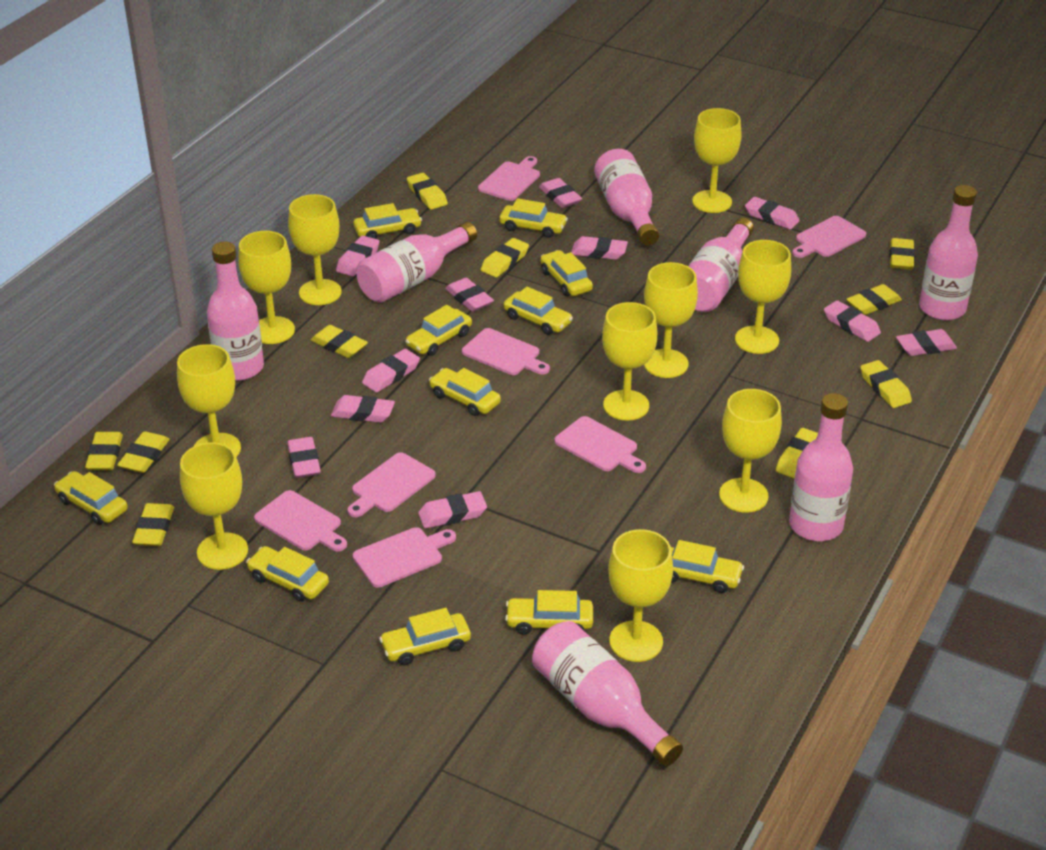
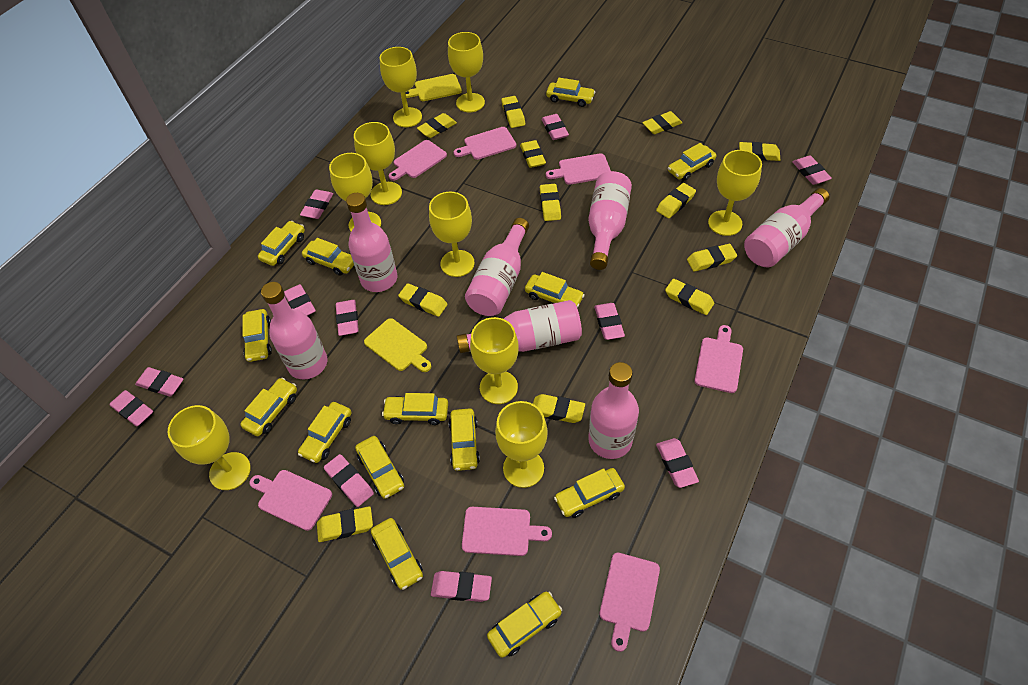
yellow car: [54,471,128,525] [246,546,329,602] [353,203,422,239] [379,608,471,665] [405,305,472,356] [429,368,501,416] [499,198,568,238] [504,287,573,335] [505,590,593,635] [540,250,593,296] [671,540,744,593] = 11 -> [240,378,297,436] [243,309,272,362] [258,221,305,266] [298,402,352,463] [302,238,354,275] [355,436,404,499] [371,518,423,590] [382,393,448,425] [449,408,480,471] [487,591,562,658] [525,272,585,308] [546,78,595,107] [554,468,625,518] [668,143,717,181] = 14
yellow cutting board: none = 0 -> [364,318,431,372] [405,74,462,101] = 2
yellow eraser: [85,432,123,470] [117,431,170,473] [132,503,174,546] [311,325,368,358] [407,173,448,210] [481,238,529,277] [776,428,818,478] [846,284,902,315] [861,360,912,408] [890,238,915,270] = 10 -> [317,506,373,542] [398,283,448,317] [417,113,457,138] [501,96,525,128] [520,140,546,168] [533,394,585,423] [540,184,561,221] [642,111,682,134] [656,183,696,218] [665,279,714,315] [687,244,737,272] [739,142,780,161] = 12
yellow goblet: [177,344,241,457] [180,442,248,570] [238,231,295,344] [288,194,342,305] [602,302,657,421] [608,529,673,662] [644,262,698,378] [692,108,742,213] [719,389,782,513] [735,240,791,354] = 10 -> [168,405,251,490] [329,153,381,231] [354,122,402,205] [380,47,422,127] [429,192,475,277] [448,32,485,112] [470,317,519,404] [495,401,548,488] [708,150,762,236] = 9

